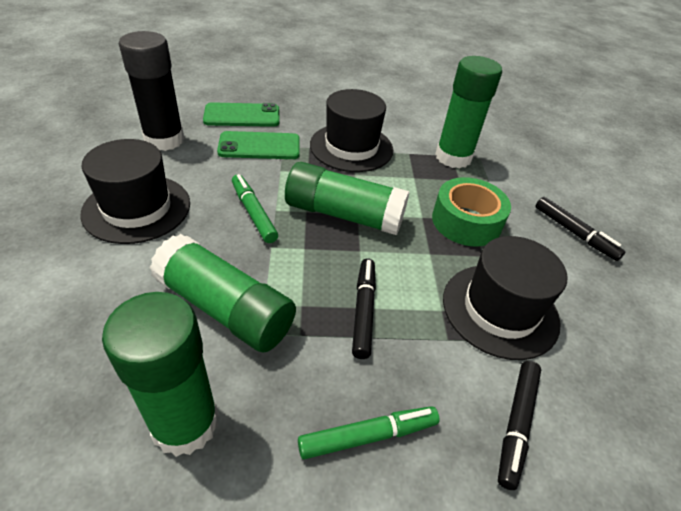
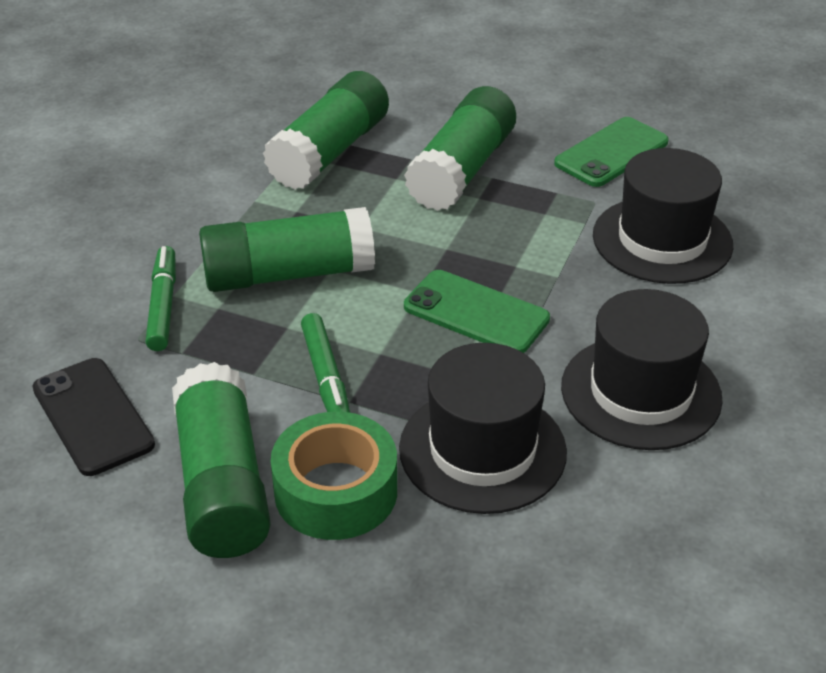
black glue stick: [119,31,185,151] = 1 -> none = 0
black marker: [352,258,376,359] [498,361,541,490] [536,197,625,261] = 3 -> none = 0
black phone: none = 0 -> [33,358,155,476] = 1

